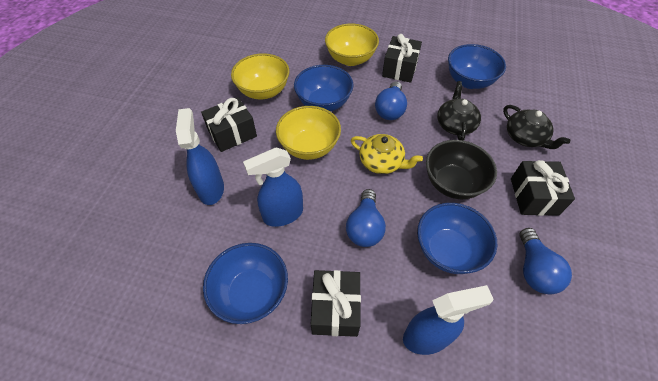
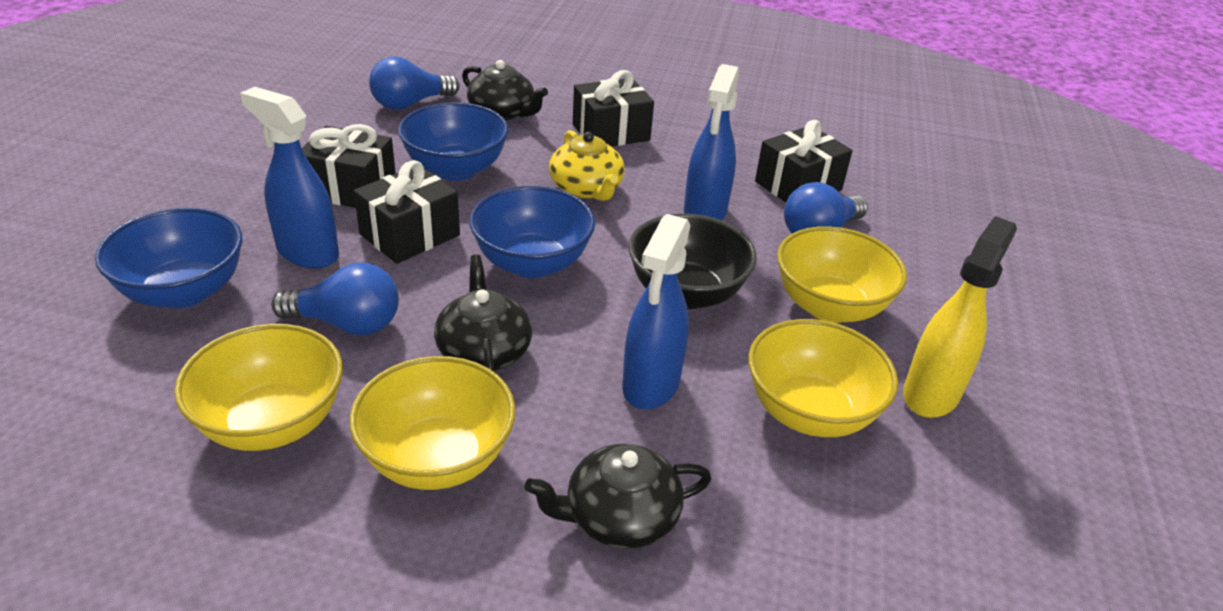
black teapot: [437,81,481,141] [503,105,570,149] = 2 -> [434,255,532,372] [462,60,548,120] [524,443,711,549] = 3
blue bowl: [203,243,288,324] [294,65,354,111] [417,203,497,274] [448,44,506,89] = 4 -> [95,208,242,308] [398,102,509,181] [470,186,595,278] = 3
yellow bowl: [231,53,289,100] [276,106,341,160] [325,24,379,66] = 3 -> [174,324,343,451] [349,356,516,490] [748,319,898,437] [777,226,907,323] = 4
yellow spray bottle: none = 0 -> [903,216,1017,418] = 1

